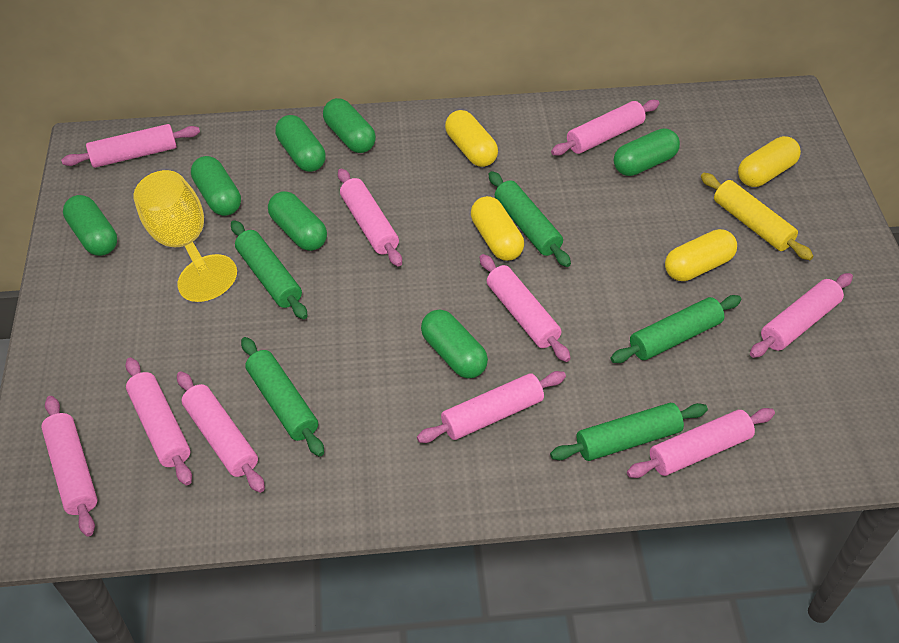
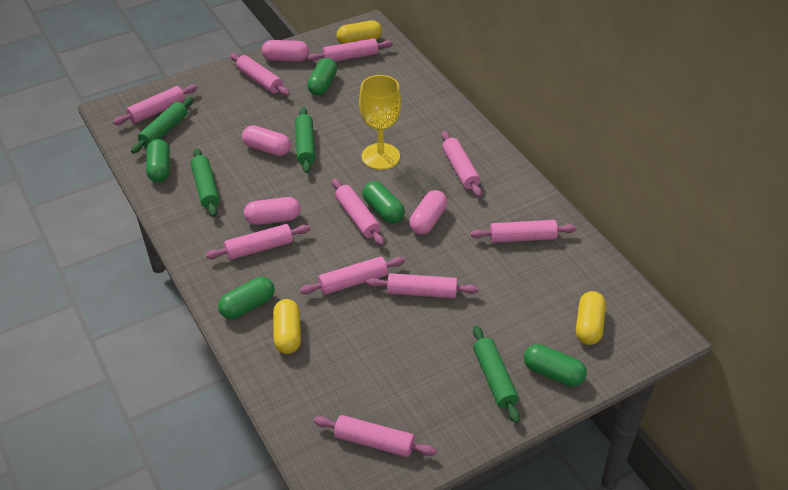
green capsule: [63,195,117,256] [191,156,241,216] [268,191,327,251] [275,115,326,172] [323,98,376,153] [421,310,488,378] [614,128,680,176] = 7 -> [146,139,170,182] [218,277,275,319] [307,58,337,96] [362,181,405,223] [524,344,587,387] = 5
green rolling pin: [231,220,308,319] [241,337,324,457] [489,171,571,267] [550,403,708,461] [611,295,741,363] = 5 -> [131,97,194,153] [191,148,220,217] [295,107,315,173] [473,326,520,423] = 4
pink capsule: none = 0 -> [242,125,291,156] [244,197,300,225] [262,40,309,62] [409,190,447,235] = 4
yellow capsule: [445,110,498,167] [471,196,524,261] [665,229,737,281] [738,136,801,187] = 4 -> [273,299,301,354] [337,20,382,44] [576,291,606,345] = 3
yellow rolling pin: [701,173,813,260] = 1 -> none = 0

